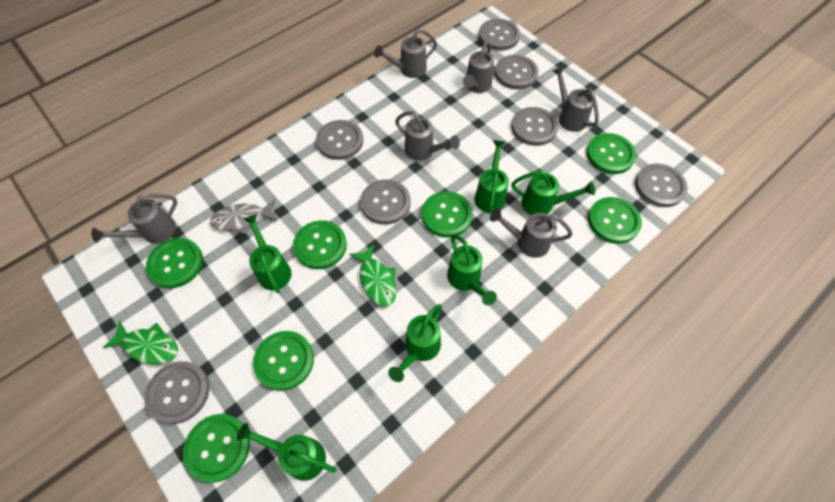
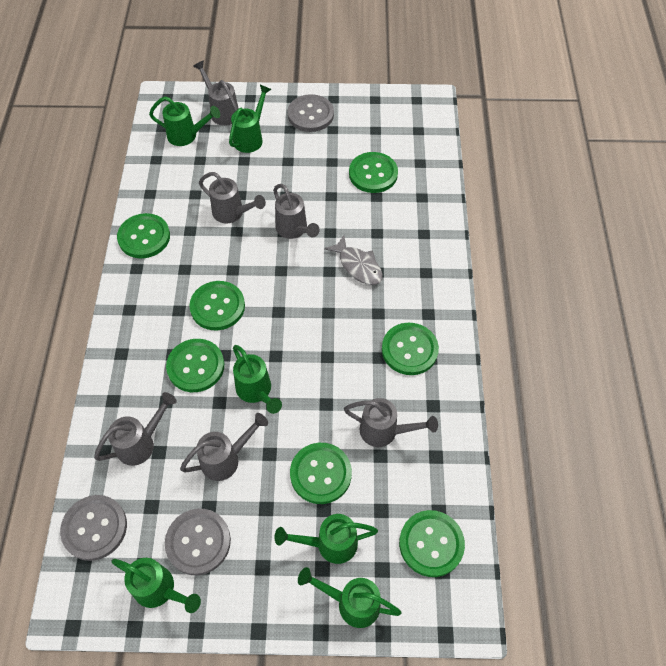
green fish: [103,321,178,364] [349,244,396,307] = 2 -> none = 0
grey button: [145,361,209,424] [316,120,363,160] [360,180,410,225] [479,19,520,51] [495,55,539,90] [511,107,558,146] [635,164,688,207] = 7 -> [60,495,127,561] [165,509,231,575] [287,94,334,132] = 3

